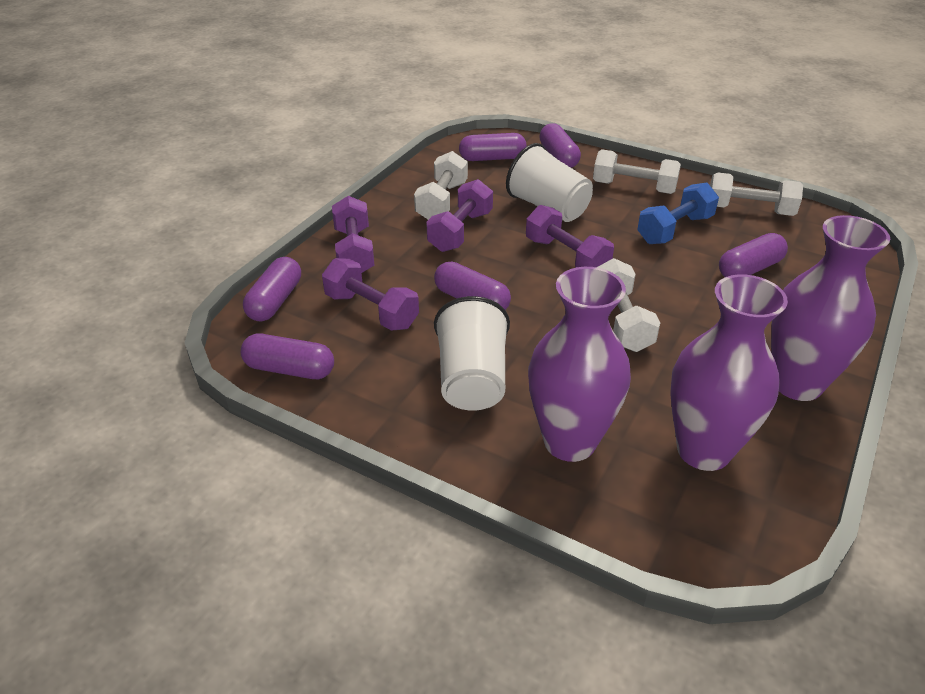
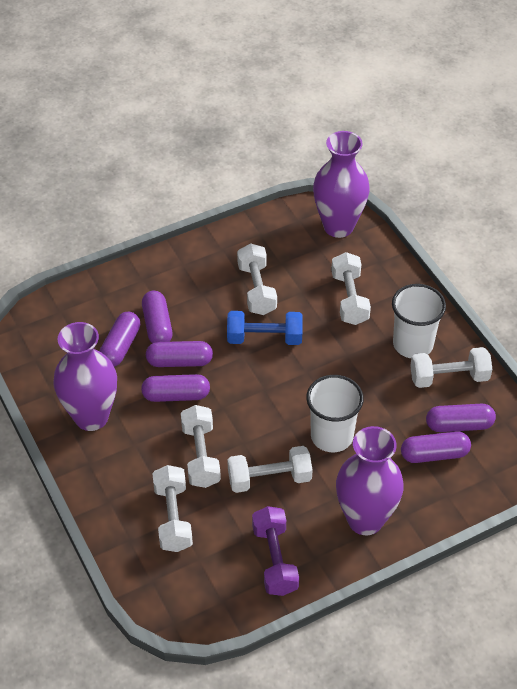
purple dumbbell: [322,258,419,331] [332,196,375,273] [426,179,493,252] [526,205,614,267] = 4 -> [252,506,299,596] = 1
white dumbbell: [414,151,468,220] [593,149,681,194] [597,258,660,352] [710,173,803,216] = 4 -> [152,465,193,552] [181,405,221,488] [227,446,312,493] [237,243,277,315] [331,252,371,325] [410,347,492,388] = 6

